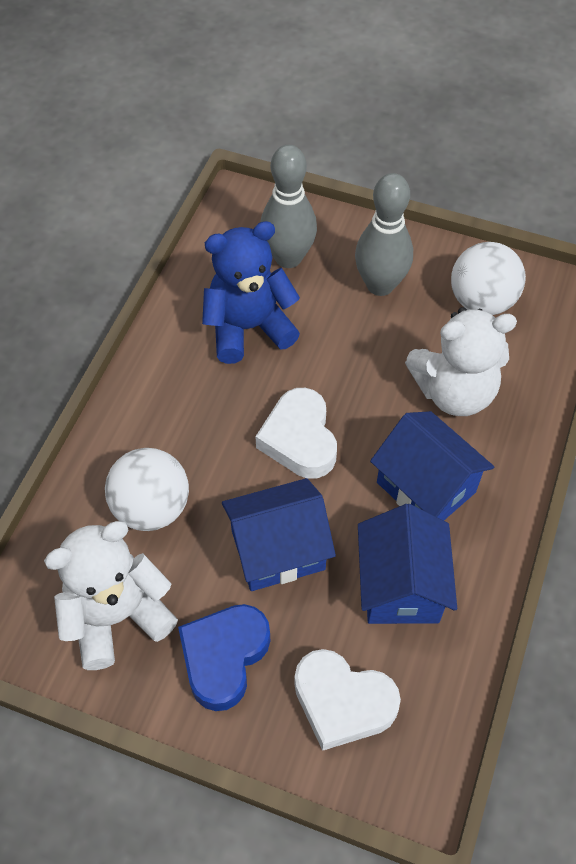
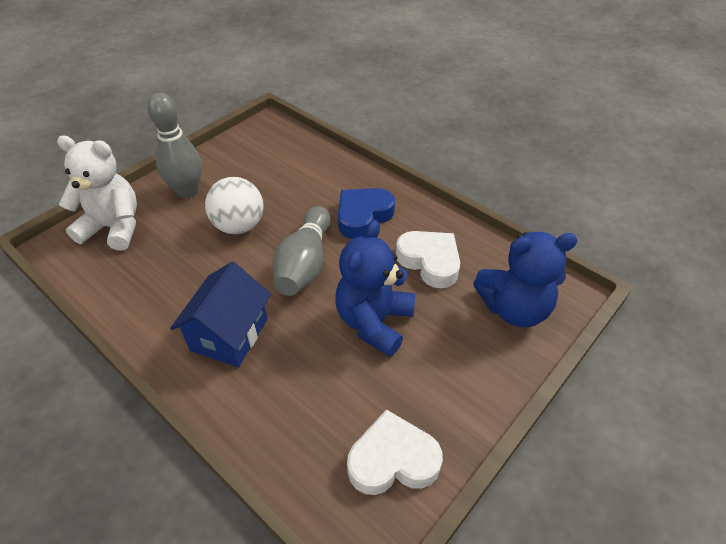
blue house: [222,478,336,591] [358,504,457,624] [370,411,494,521] = 3 -> [170,262,271,367] = 1
blue teddy bear: [202,221,300,364] = 1 -> [335,220,415,357] [473,232,578,327] = 2
white ball: [105,448,189,531] [451,242,526,315] = 2 -> [205,177,264,234] = 1
white teddy bear: [44,521,178,670] [405,307,517,416] = 2 -> [57,136,137,251] = 1

